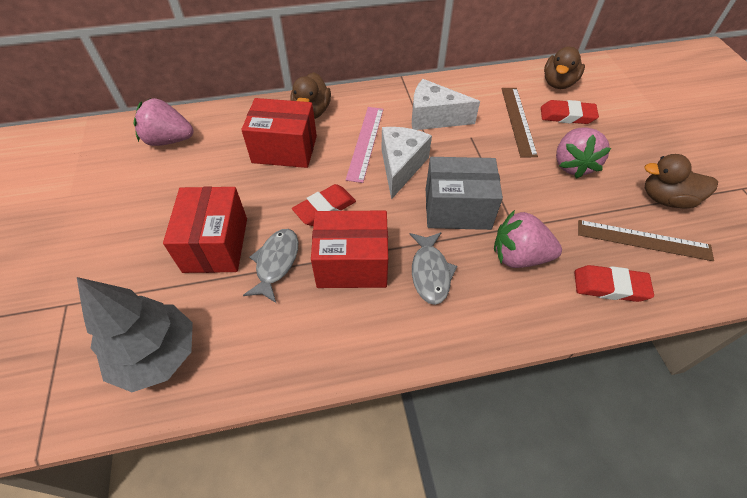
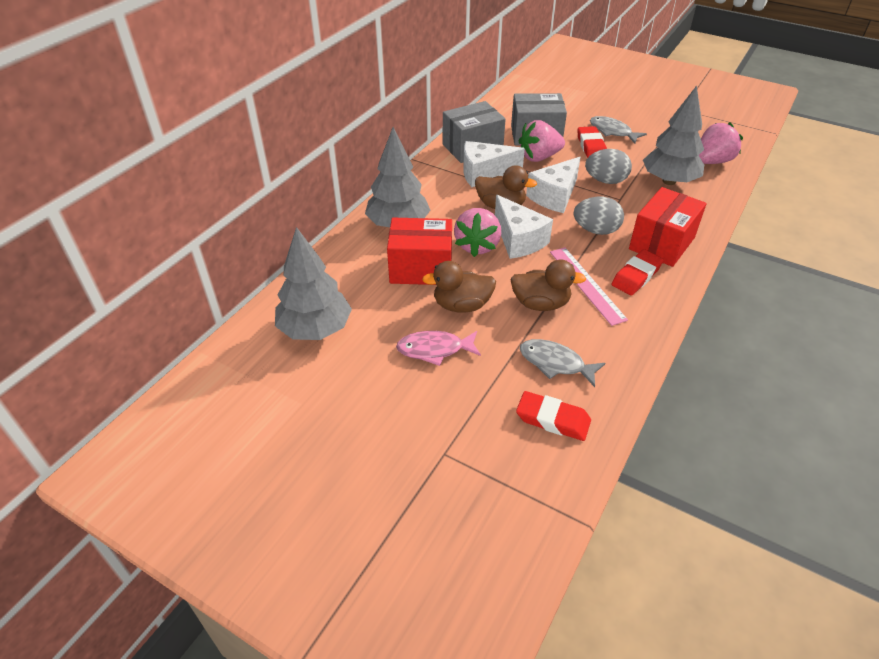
brown ruler: [501,88,538,157] [578,220,714,261] = 2 -> none = 0
grey box: [426,157,503,230] = 1 -> [443,101,506,163] [511,93,567,145] = 2
grey egg: none = 0 -> [574,197,624,235] [585,149,632,184] = 2
grey tree: [77,277,193,392] = 1 -> [275,227,352,340] [365,127,431,227] [643,86,704,185] = 3
pink fish: none = 0 -> [396,331,481,366] = 1
red box: [163,186,247,273] [241,98,317,168] [311,211,388,288] = 3 -> [387,218,452,285] [629,187,706,267] = 2
white cheese: [381,127,432,200] [412,79,480,130] = 2 -> [463,141,525,187] [495,195,553,259] [526,157,581,213] = 3

